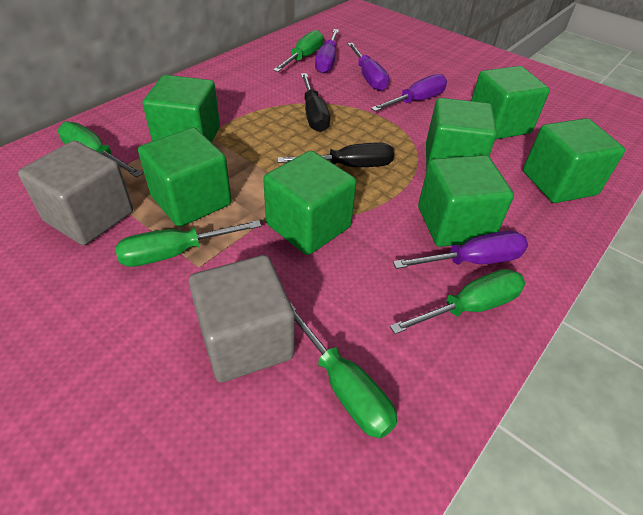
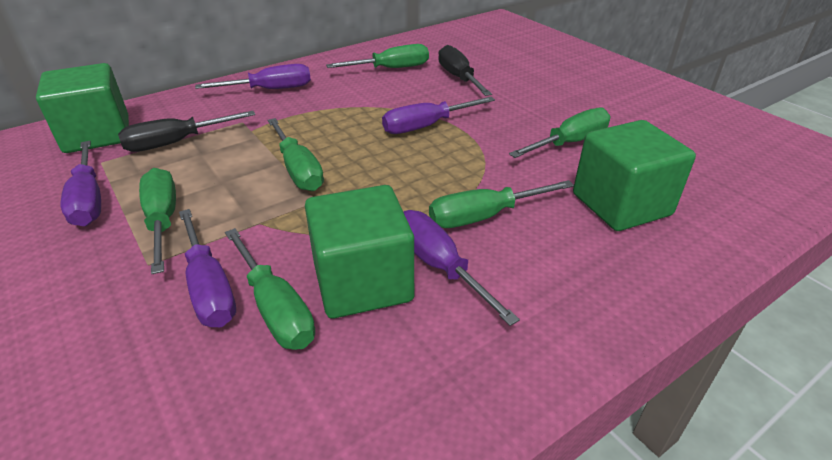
green cube: [138,127,231,227] [143,75,220,142] [263,151,356,255] [418,155,514,247] [426,98,497,170] [471,66,550,139] [523,118,625,203] = 7 -> [36,63,129,153] [305,185,414,318] [573,120,696,231] = 3
green screwdriver: [58,122,143,177] [115,220,261,267] [273,30,324,72] [290,302,397,439] [390,269,525,334] = 5 -> [139,168,176,274] [225,228,315,350] [268,118,324,191] [326,44,429,68] [429,180,574,228] [509,108,611,158] = 6
grey cube: [18,141,133,245] [188,255,295,383] = 2 -> none = 0
purple screwdriver: [315,29,339,73] [348,43,389,91] [371,74,447,112] [393,231,528,269] = 4 -> [61,141,101,226] [179,209,236,327] [195,64,311,89] [382,97,495,134] [404,210,520,326] = 5

